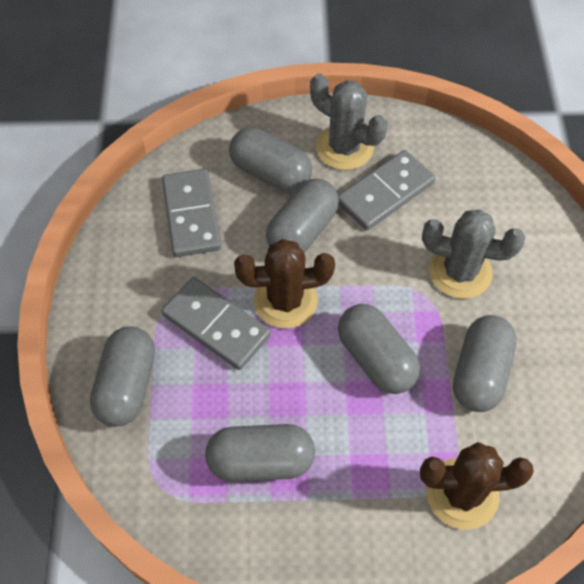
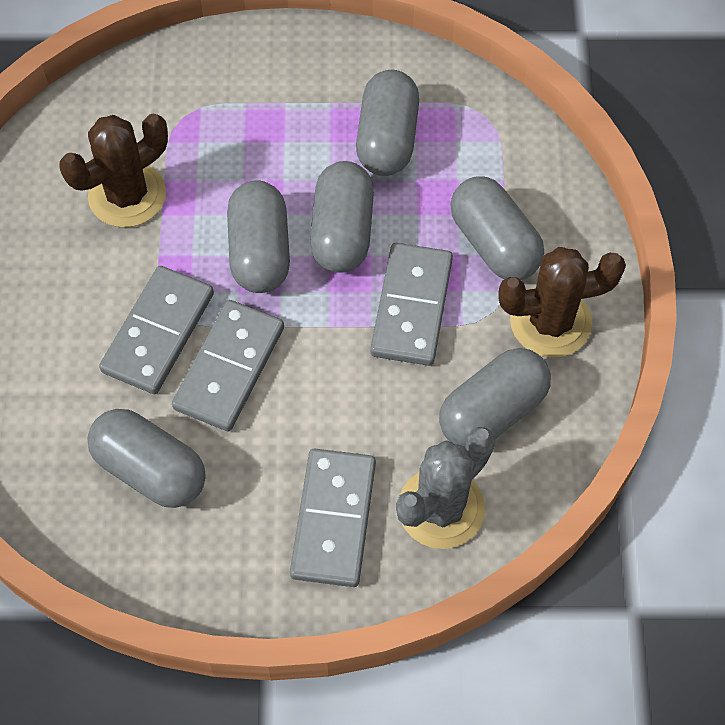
grey cactus: [310,74,388,170] [422,209,525,299] = 2 -> [396,427,495,549] = 1
grey domino: [161,277,271,370] [162,169,221,257] [338,150,435,230] = 3 -> [99,266,214,394] [172,300,284,431] [290,448,376,587] [370,243,453,366] = 4

